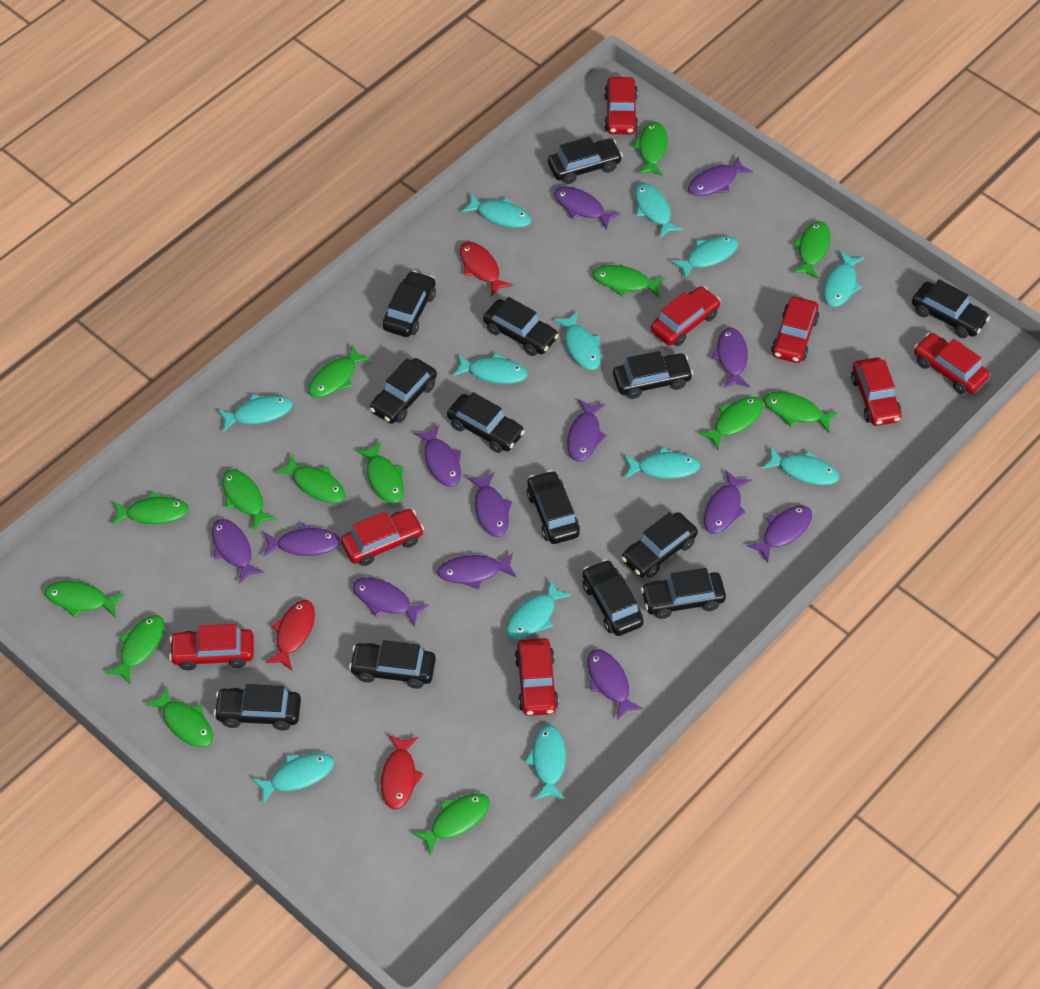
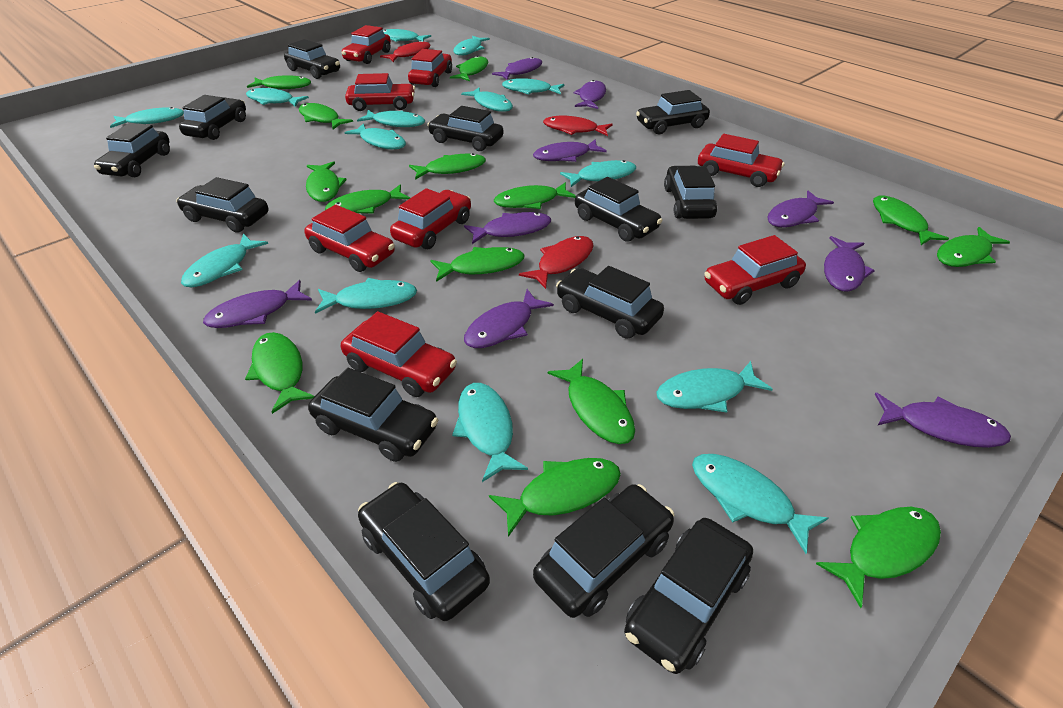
purple fish: [212,519,264,584] [263,523,340,556] [353,577,429,627] [414,425,461,487] [437,553,517,589] [468,472,512,537] [554,186,621,230] [567,399,607,462] [588,649,643,720] [688,156,753,196] [704,471,751,534] [711,327,750,388] [747,506,812,563] = 13 -> [203,280,312,328] [464,212,551,244] [464,289,554,348] [492,57,542,80] [533,139,607,162] [573,80,606,109] [767,191,834,227] [824,236,875,292] [875,393,1011,448] = 9
turquoise fish: [217,394,293,432] [252,753,334,804] [453,353,528,384] [461,193,531,228] [506,580,572,640] [525,725,566,800] [554,312,601,370] [624,447,700,479] [635,183,683,239] [671,236,738,279] [762,447,839,485] [823,251,864,307] = 12 -> [110,107,184,128] [181,234,268,287] [246,88,309,107] [315,278,417,314] [344,124,406,149] [357,110,425,127] [383,29,431,42] [452,383,528,482] [454,36,490,56] [461,88,513,112] [502,78,564,95] [560,160,636,187] [656,361,773,413] [692,454,828,554] = 14

